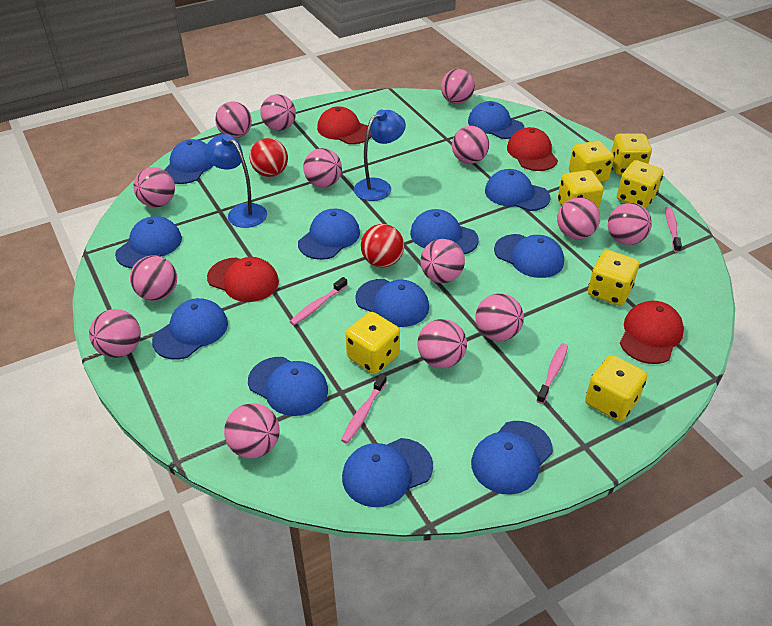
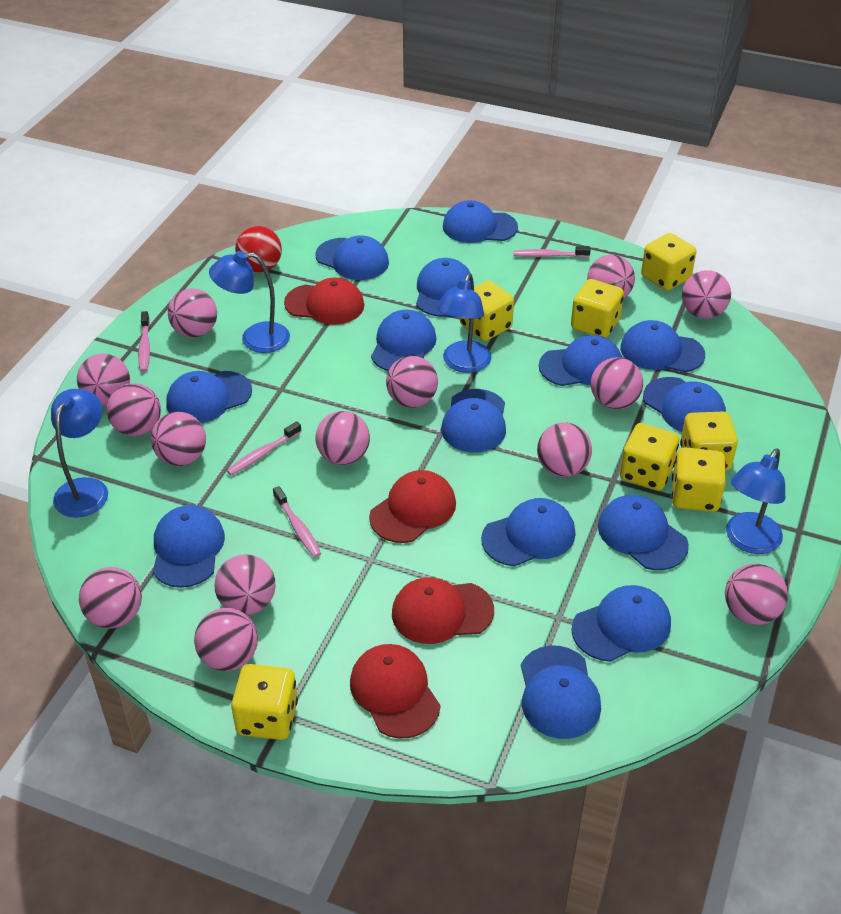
blue cap: [115,216,182,268] [152,298,228,359] [164,139,213,184] [248,357,328,416] [298,209,360,260] [342,438,433,507] [355,279,429,327] [410,209,479,254] [468,101,525,139] [471,421,553,495] [485,169,551,211] [494,234,564,278] = 12 -> [153,505,225,588] [167,371,252,423] [315,235,389,280] [371,310,437,371] [416,258,471,317] [441,389,506,452] [443,200,518,243] [481,498,575,566] [521,645,601,739] [539,335,622,386] [571,585,671,662] [598,495,689,570] [620,320,705,372] [643,377,726,432] = 14
blue lamp: [204,134,267,228] [354,109,406,201] = 2 -> [51,389,108,518] [209,251,290,353] [437,273,492,373] [726,449,785,554] = 4
red ball: [250,138,288,177] [361,224,404,267] = 2 -> [235,226,282,273] = 1

